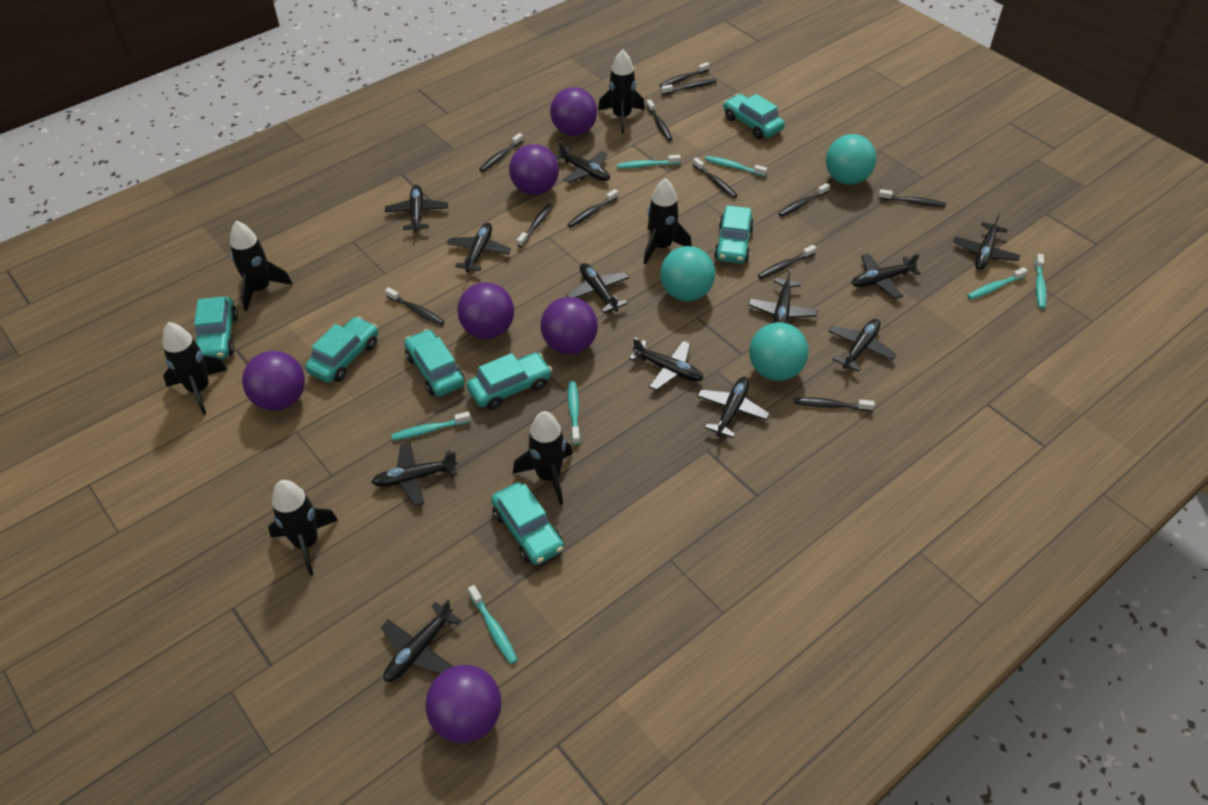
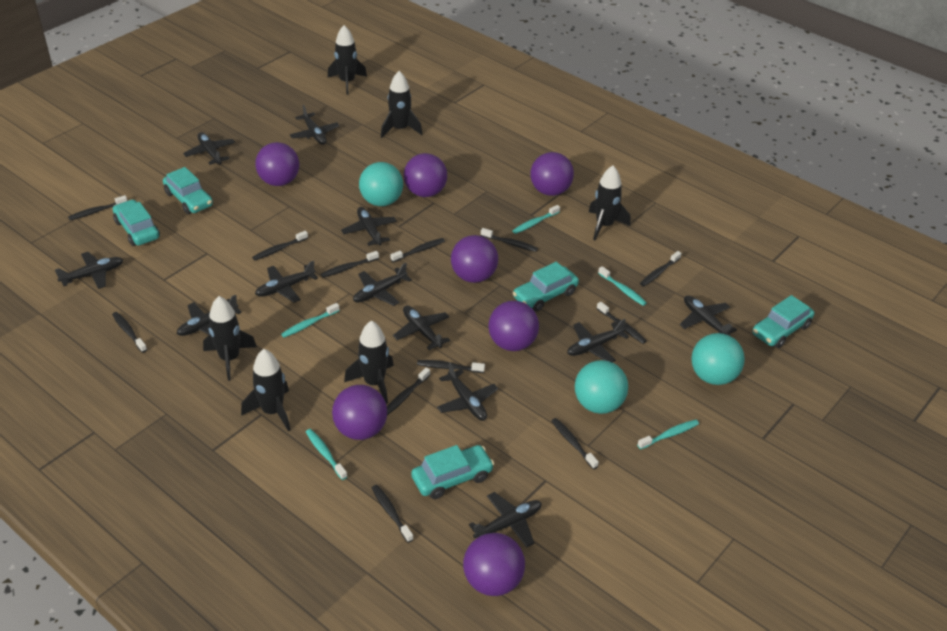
purple ball: [242,351,305,411] [425,665,501,743] [457,282,514,339] [509,144,559,195] [540,297,598,354] [550,87,597,136] = 6 -> [255,142,299,186] [332,385,387,440] [404,153,447,197] [451,235,498,283] [463,533,525,596] [489,301,539,351] [530,152,574,196] = 7
turquoise car: [194,297,238,359] [305,317,378,383] [404,329,465,396] [467,352,552,410] [491,482,564,565] [714,205,754,264] [723,94,785,139] = 7 -> [113,199,160,246] [163,167,213,214] [411,445,494,499] [513,262,579,312] [752,295,814,348] = 5
turquoise toothbrush: [392,411,471,441] [468,585,518,664] [568,381,580,445] [617,155,681,169] [705,156,767,177] [967,267,1028,299] [1035,254,1046,309] = 7 -> [281,303,340,338] [306,429,347,480] [512,205,560,234] [598,266,647,306] [637,420,699,450] = 5

